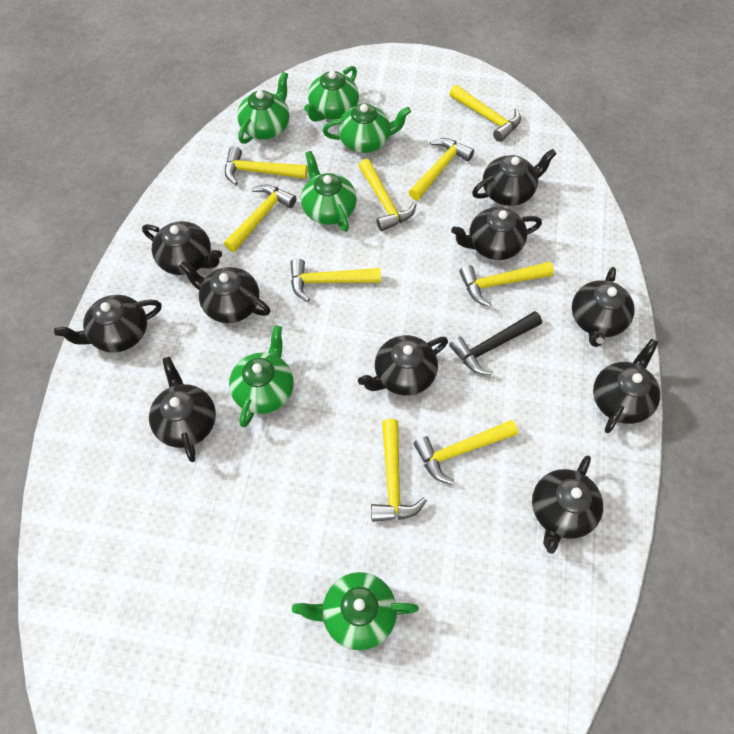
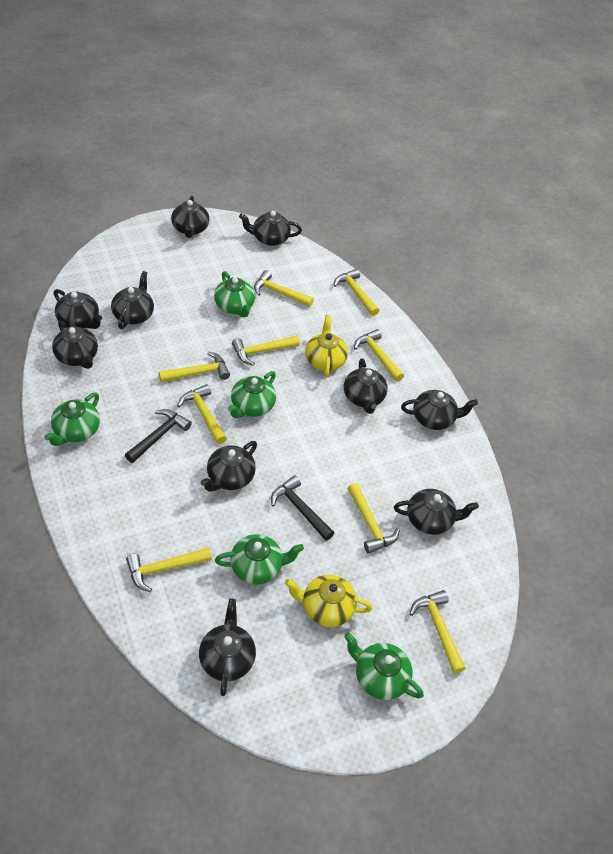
black hammer: [449,311,542,375] = 1 -> [125,409,192,463] [271,475,334,541] = 2
green teapot: [229,325,294,427] [237,72,289,144] [292,572,419,651] [301,151,357,232] [304,66,359,122] [322,104,411,153] = 6 -> [44,393,100,446] [214,271,255,318] [215,534,304,585] [228,371,276,418] [344,632,424,700] = 5
yellow teapot: none = 0 -> [285,575,372,627] [305,315,348,378] = 2

